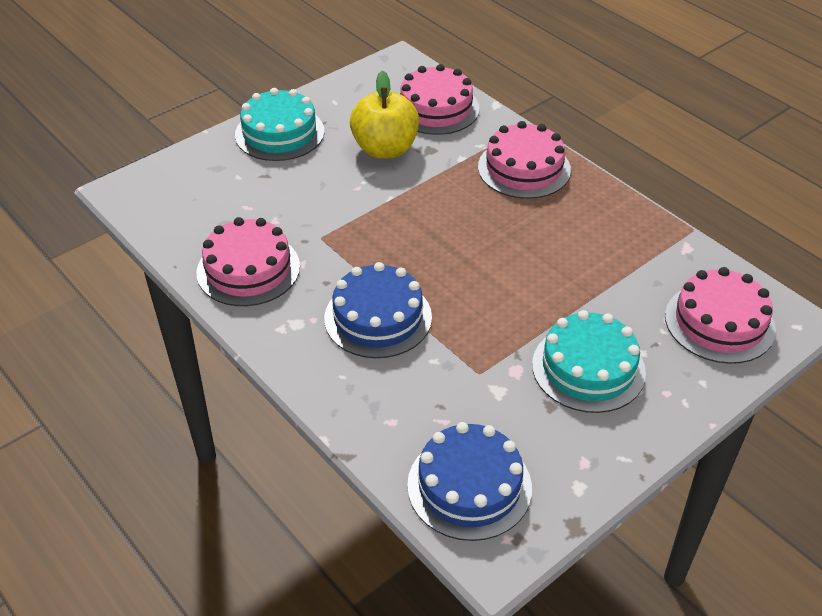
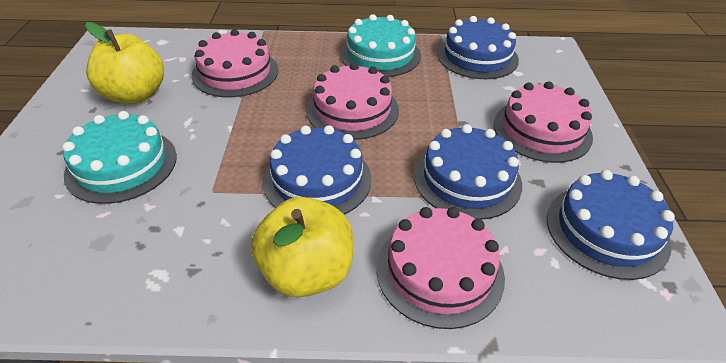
blue cake: [324,262,432,358] [407,422,532,541] = 2 -> [263,125,372,215] [414,124,522,220] [437,16,519,79] [547,170,675,280] = 4
yellow apple: [350,71,419,159] = 1 -> [85,22,164,104] [251,197,353,297] = 2

